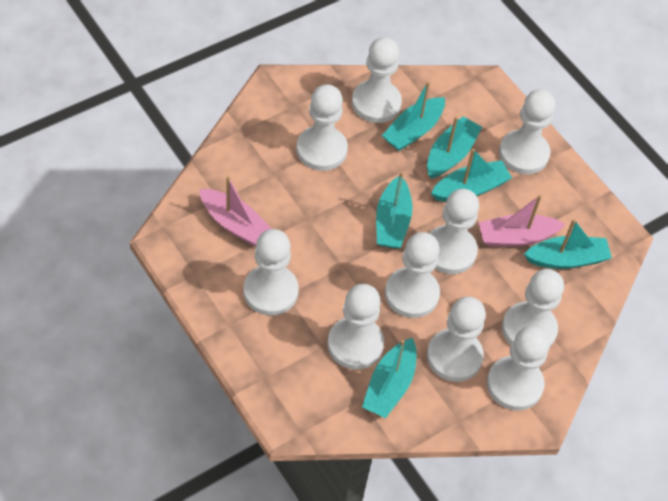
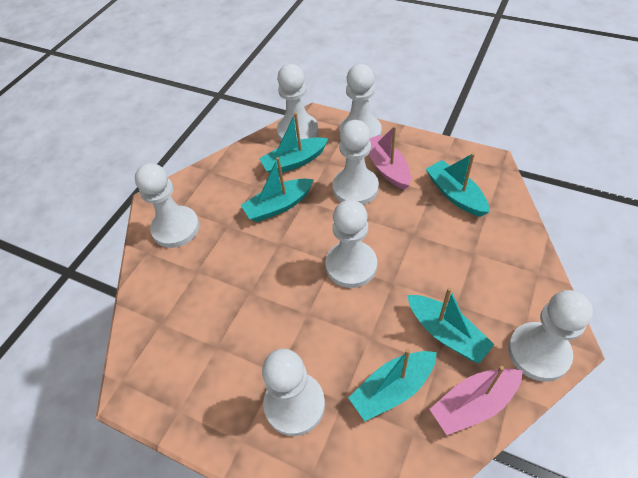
turquoise boat: [362,338,417,418] [376,171,412,249] [382,82,445,151] [427,116,482,179] [431,149,512,202] [524,219,612,269] = 6 -> [241,157,314,222] [259,113,328,174] [348,349,437,421] [407,288,495,363] [426,153,489,217] = 5
white pawn: [243,229,299,316] [296,84,348,171] [327,284,384,370] [352,37,402,123] [385,232,440,318] [427,297,486,382] [429,189,479,274] [487,326,550,410] [499,89,555,174] [502,269,564,347] = 10 -> [135,163,199,248] [262,349,325,436] [277,64,319,141] [325,200,377,288] [332,120,379,205] [339,64,382,138] [508,290,593,382] = 7

